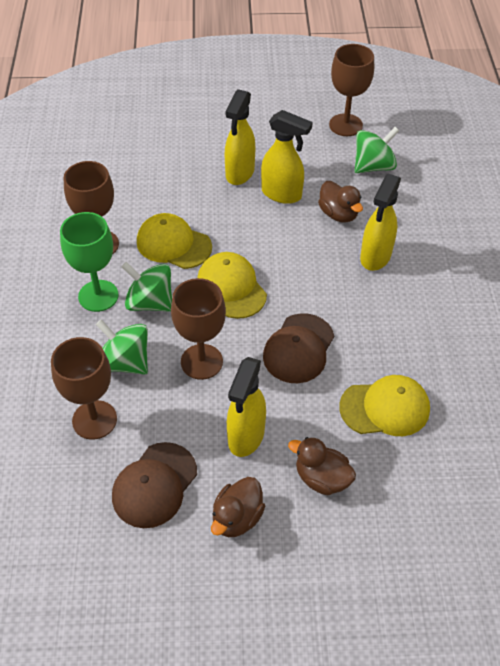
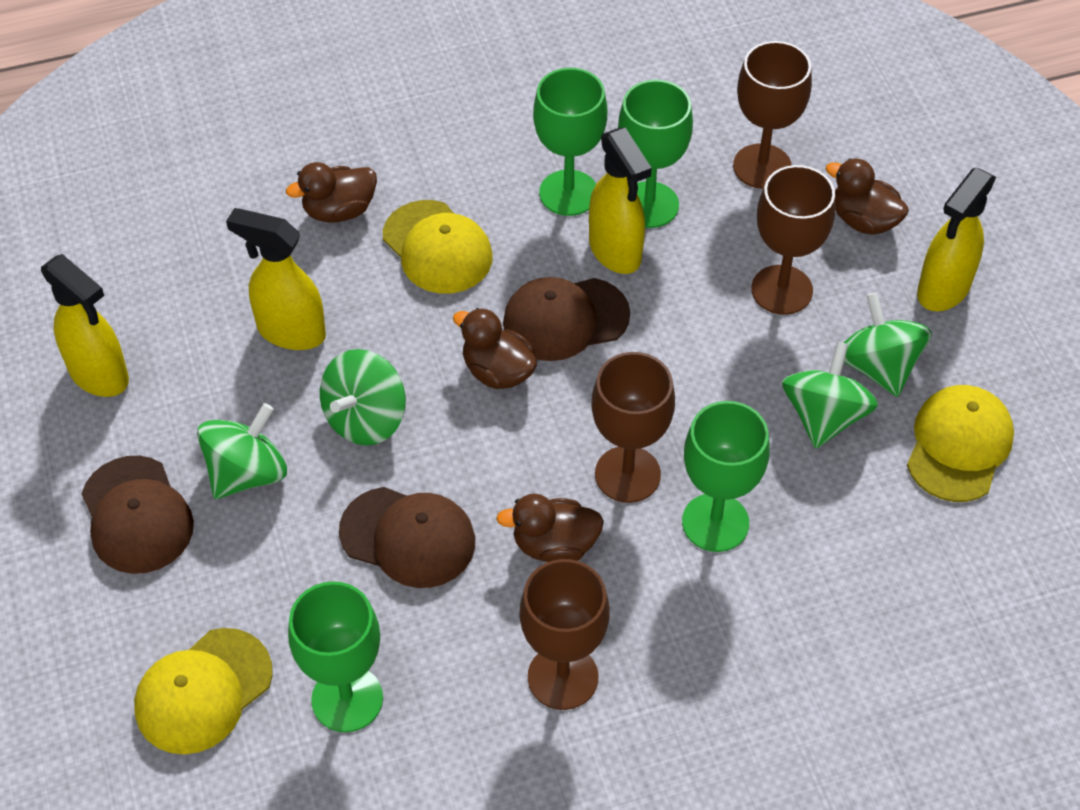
brown cap: [112,442,197,528] [263,313,334,383] = 2 -> [82,456,194,574] [339,487,475,588] [503,277,630,361] = 3
brown duck: [211,477,265,537] [288,437,356,495] [318,181,363,222] = 3 -> [286,162,377,223] [453,308,537,389] [496,494,604,562] [825,158,909,235] = 4
green goblet: [60,212,119,312] = 1 -> [288,581,383,732] [533,68,607,216] [618,80,693,228] [682,401,770,552] = 4
green spinning top: [96,319,148,374] [121,262,172,312] [355,127,399,173] = 3 -> [197,403,287,499] [320,349,406,446] [782,342,878,448] [844,292,932,397] = 4

